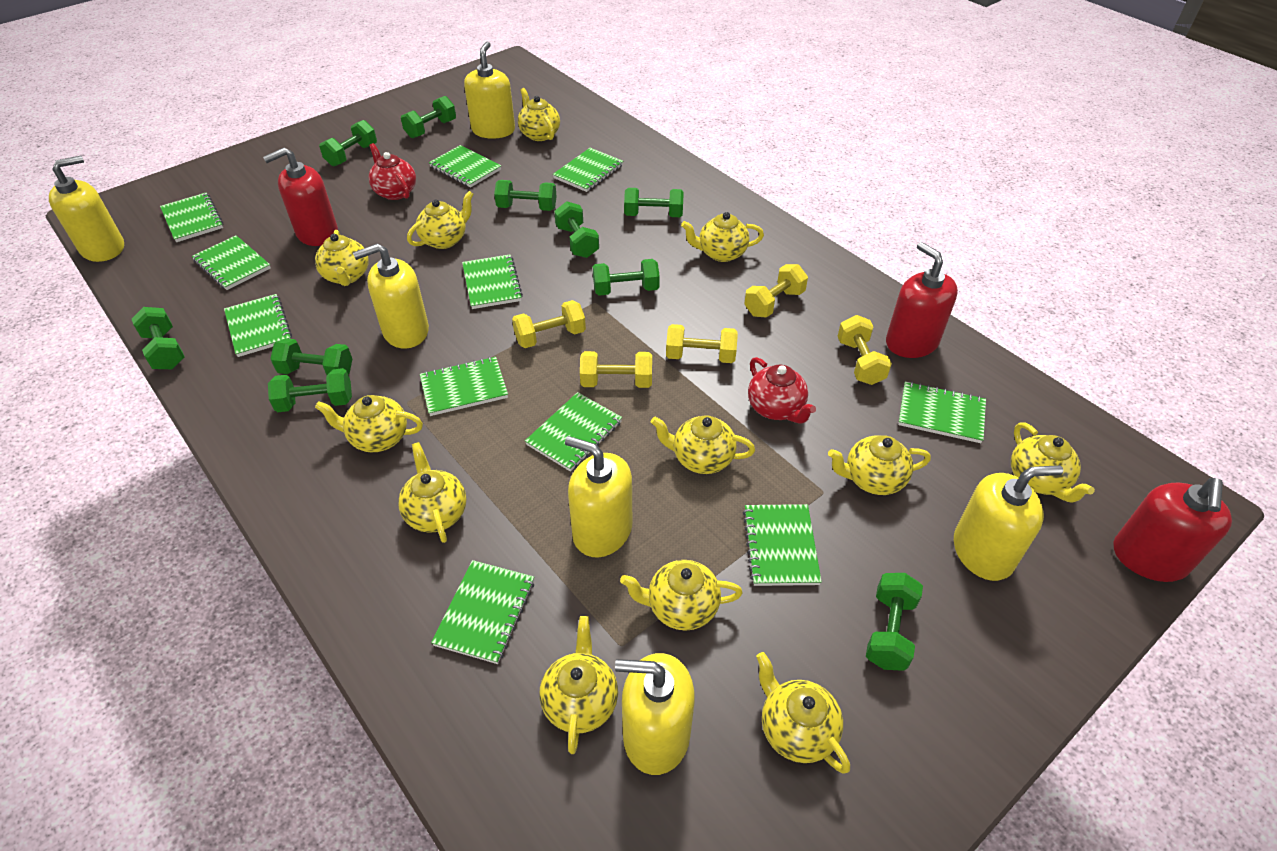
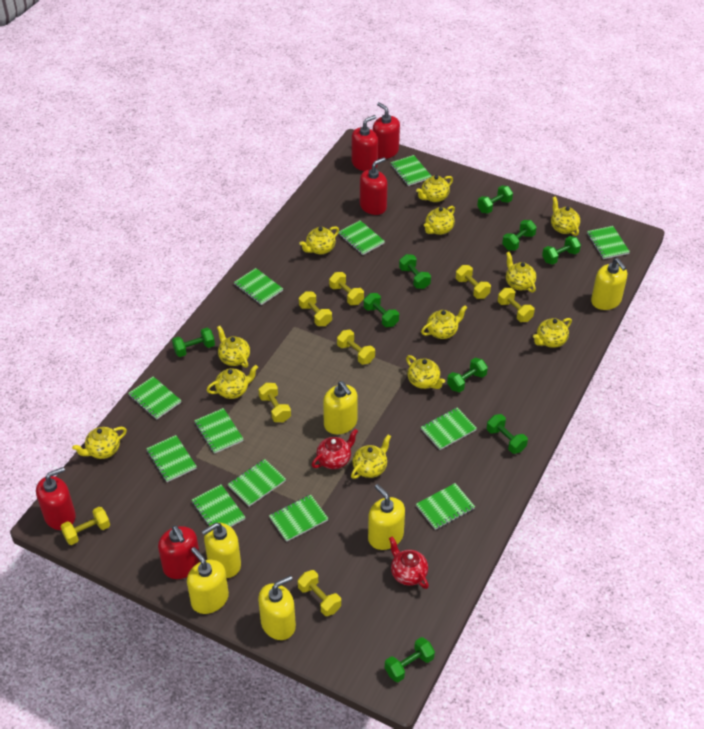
green dumbbell: [132,307,185,369] [268,368,352,412] [270,338,352,375] [319,120,377,166] [401,96,456,138] [494,180,557,211] [554,201,599,258] [593,259,660,296] [624,188,684,217] [866,573,923,671] = 10 -> [172,328,215,357] [364,293,399,327] [385,637,435,682] [399,254,431,289] [447,358,488,392] [477,186,513,214] [487,414,528,454] [502,220,537,251] [542,236,581,265] = 9
green notebook: [160,193,223,242] [192,235,271,290] [224,294,292,357] [420,357,508,416] [429,145,501,188] [431,560,534,664] [462,254,523,309] [525,392,622,472] [553,148,623,192] [743,504,822,586] [898,382,986,443] = 11 -> [128,376,181,419] [146,435,197,482] [192,484,245,527] [194,408,244,454] [228,459,286,506] [234,268,283,305] [269,494,329,542] [339,220,385,255] [390,155,432,186] [416,483,475,530] [421,407,477,450] [587,226,630,259] = 12
red soap dispenser: [263,148,338,246] [886,242,958,358] [1113,478,1232,582] = 3 -> [36,467,76,530] [158,526,200,579] [351,115,378,171] [360,157,388,215] [373,102,400,159] = 5
yellow dumbbell: [512,300,586,348] [580,351,652,388] [666,324,738,363] [744,264,808,318] [838,315,892,385] = 5 -> [61,507,110,545] [258,383,291,422] [298,570,341,616] [299,292,332,326] [329,272,364,305] [337,330,375,365] [456,265,491,299] [498,288,535,322] = 8

